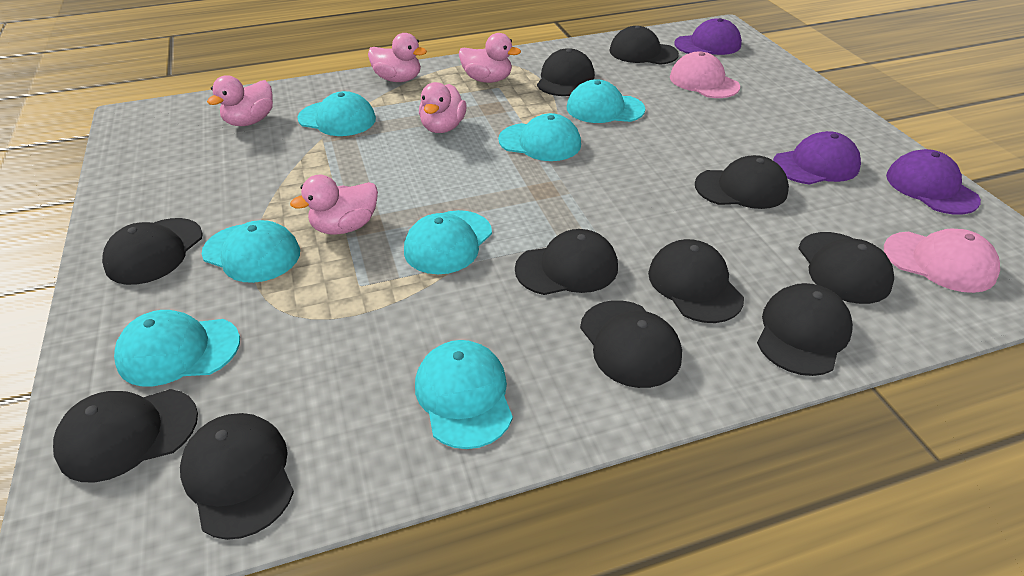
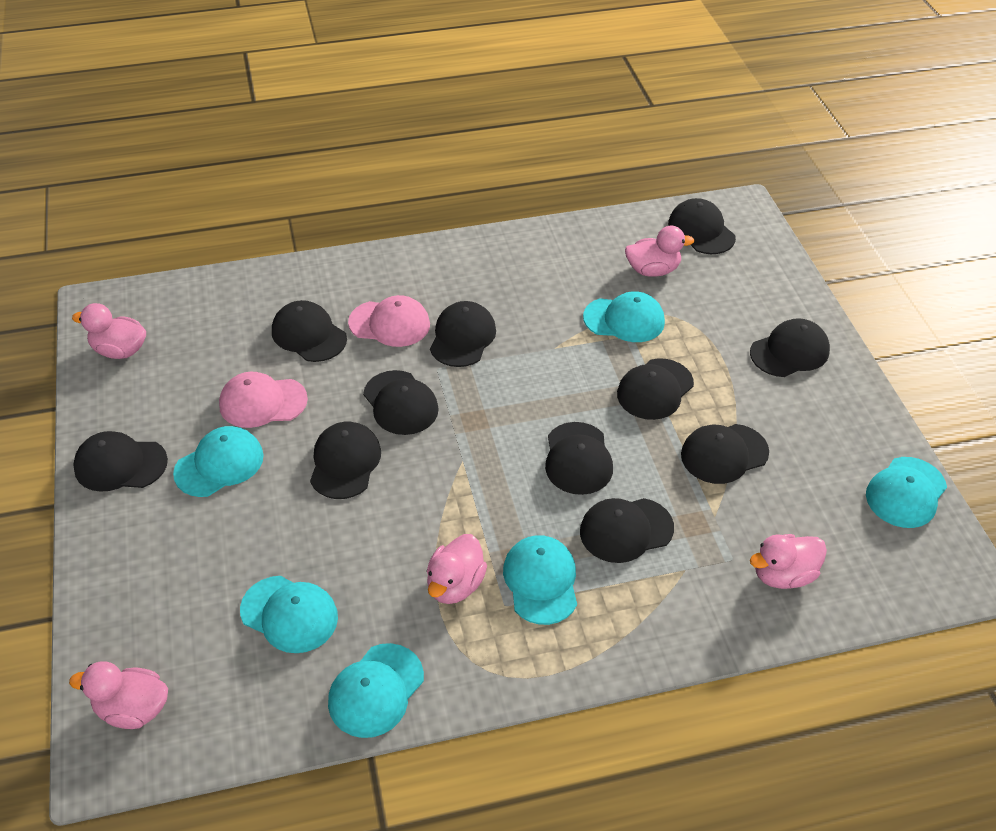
purple cap: [674,18,742,55] [773,131,861,184] [886,149,981,215] = 3 -> none = 0
turquoise cap: [114,310,240,386] [202,220,300,283] [297,91,376,136] [404,210,492,274] [415,340,513,449] [498,113,581,161] [567,79,645,123] = 7 -> [173,426,263,497] [240,576,338,653] [328,643,424,738] [503,535,577,625] [583,291,665,342] [866,457,947,528] = 6

